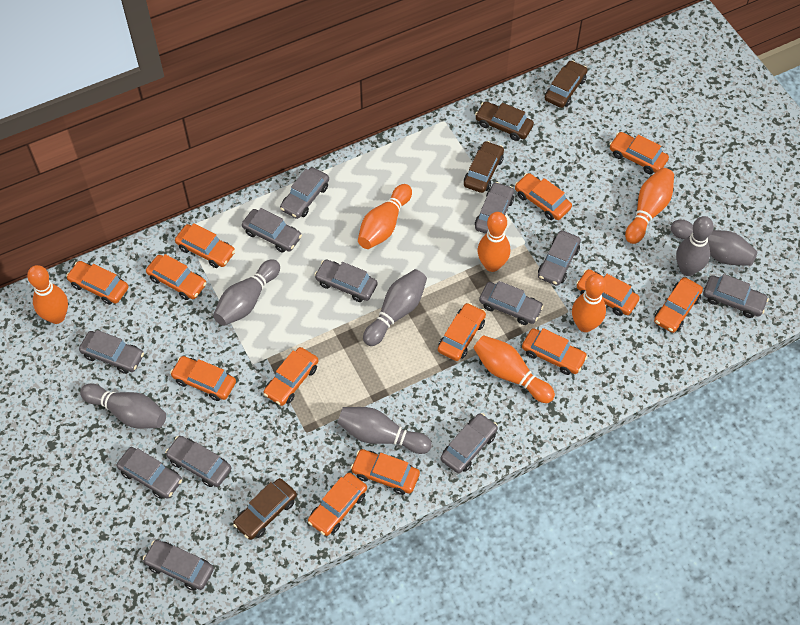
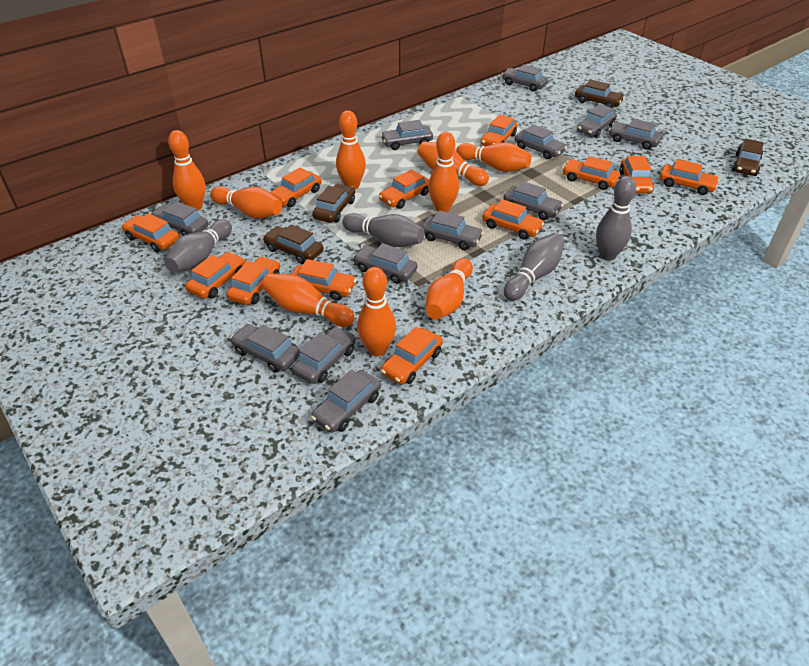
grey bowling pin: [80,383,166,429] [213,259,280,326] [337,407,432,454] [363,269,427,346] [671,220,757,266] [676,216,714,276] = 6 -> [164,220,232,273] [342,213,424,247] [504,233,565,301] [596,176,636,261] = 4
orange bowling pin: [27,265,68,324] [358,184,412,249] [474,335,555,403] [477,212,510,272] [572,274,606,332] [625,168,674,244] = 6 -> [168,130,206,211] [210,186,282,219] [263,273,355,327] [336,110,366,189] [357,267,396,356] [417,142,489,186] [426,258,473,320] [428,132,459,212] [456,143,531,172] = 9
orange car: [66,261,128,305] [146,254,206,300] [170,356,236,401] [175,223,235,268] [264,347,318,406] [308,473,367,536] [351,449,420,495] [438,303,486,361] [515,173,572,220] [522,328,588,375] [576,269,639,316] [609,132,669,174] [654,277,703,333] = 13 -> [122,213,179,252] [185,252,245,299] [226,256,280,305] [270,167,322,207] [291,259,357,301] [379,169,429,209] [381,327,443,385] [481,115,518,146] [482,199,544,240] [563,156,620,190] [619,156,654,193] [660,159,720,195] = 12

